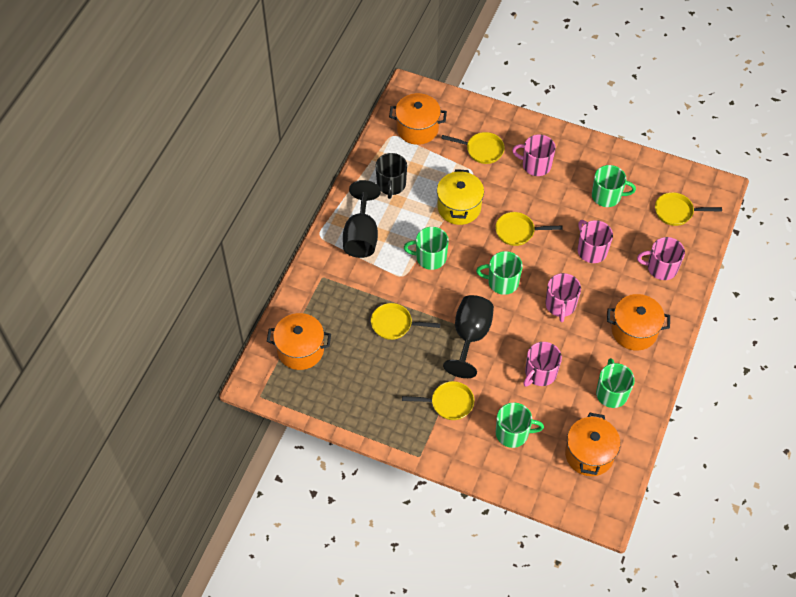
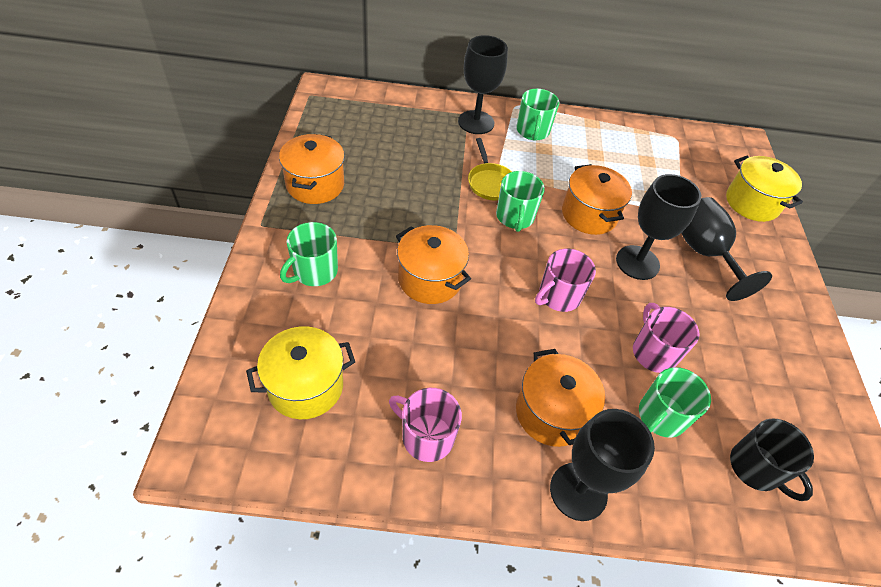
black goblet: [343,180,381,258] [443,295,494,378] = 2 -> [458,35,508,134] [550,409,655,521] [616,174,701,280] [681,197,772,301] = 4
green mug: [404,227,449,270] [476,251,523,295] [496,403,544,448] [592,165,636,207] [596,358,635,408] = 5 -> [280,222,338,286] [496,171,545,232] [516,89,559,141] [639,367,711,438] = 4
pink mug: [512,134,556,176] [523,342,562,387] [545,273,581,322] [578,220,613,263] [637,237,685,280] = 5 -> [389,388,462,462] [535,249,596,312] [633,303,699,373] = 3
yellow pan: [371,303,440,340] [402,381,474,420] [441,132,505,164] [495,212,563,246] [655,192,722,226] = 5 -> [468,138,512,200] = 1
yellow pot: [437,169,484,225] = 1 -> [246,326,355,419] [726,156,803,222] = 2

